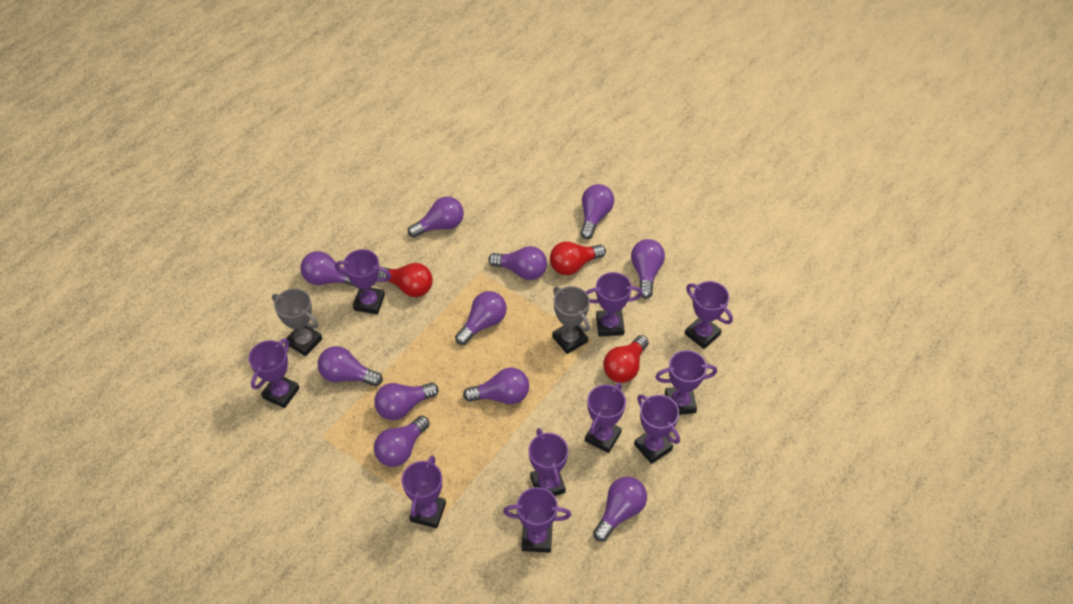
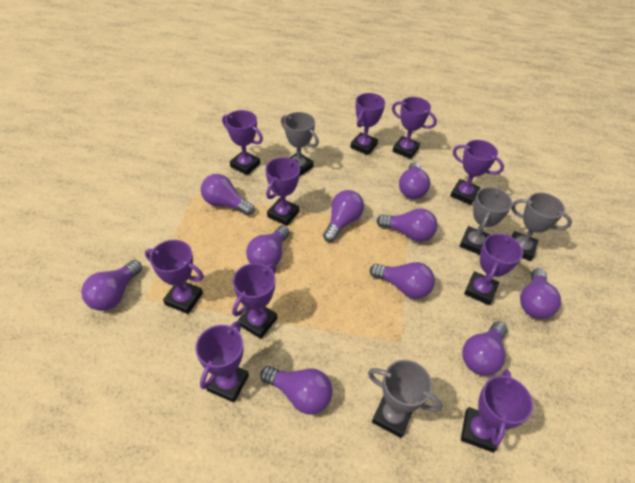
grey trophy: [272,288,322,356] [552,286,590,354] = 2 -> [281,112,319,176] [368,360,443,438] [459,187,513,255] [511,192,572,261] = 4
purple light bulb: [300,251,355,287] [318,346,382,386] [374,383,439,420] [374,416,430,467] [408,196,464,238] [455,291,507,345] [463,368,529,404] [488,246,547,280] [580,184,614,239] [593,477,647,542] [631,239,665,299] = 11 -> [81,260,142,311] [201,174,255,216] [246,225,289,269] [260,366,333,414] [323,190,364,242] [370,262,435,299] [376,208,438,242] [399,162,430,199] [462,321,508,376] [520,268,561,319] = 10
red light bulb: [378,263,433,297] [550,242,606,275] [603,335,649,383] = 3 -> none = 0

